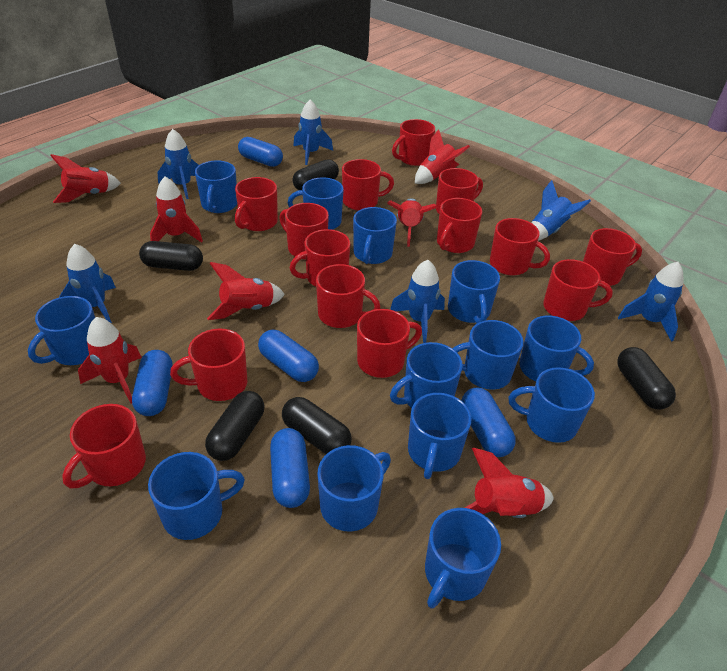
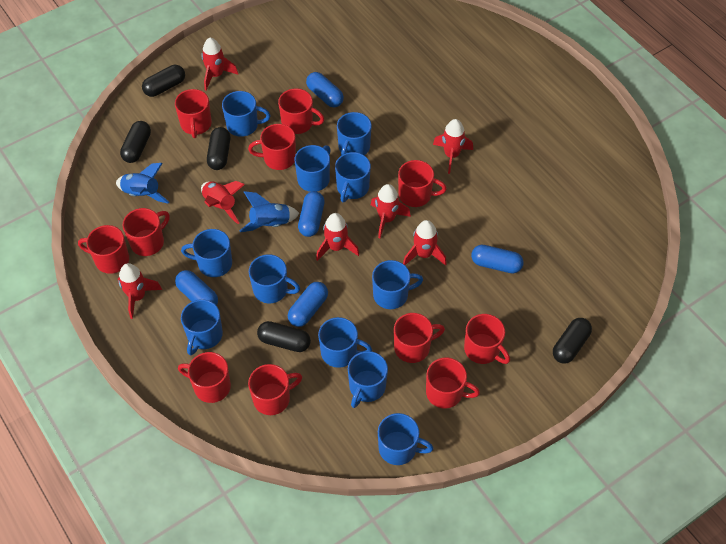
blue mug: [28,296,95,365] [148,452,245,540] [195,160,237,213] [288,178,344,230] [317,445,391,532] [353,207,397,264] [390,342,463,408] [408,393,471,479] [425,508,501,609] [448,260,500,323] [452,320,524,390] [509,367,595,443] [519,315,594,382] = 13 -> [181,229,232,277] [181,299,223,355] [222,91,271,137] [249,254,300,303] [295,145,331,192] [318,317,372,368] [335,152,371,202] [337,112,372,155] [348,351,388,408] [372,260,423,309] [378,413,434,465] = 11
blue rocket: [59,244,116,323] [157,129,199,199] [293,100,333,165] [390,260,445,343] [531,180,591,241] [618,262,683,342] = 6 -> [116,163,169,204] [240,191,300,232] = 2
red mug: [62,404,146,488] [170,329,248,401] [235,177,278,231] [279,203,329,260] [290,229,350,286] [316,264,380,328] [342,159,394,211] [357,309,422,378] [392,119,435,166] [436,168,483,213] [437,198,482,253] [490,218,550,275] [543,259,613,321] [583,228,642,286] = 14 -> [78,225,129,274] [123,208,170,256] [175,89,212,138] [178,352,231,403] [248,124,296,170] [248,364,302,415] [278,89,325,134] [394,313,445,363] [398,160,447,207] [426,358,480,409] [464,314,510,364] = 11

